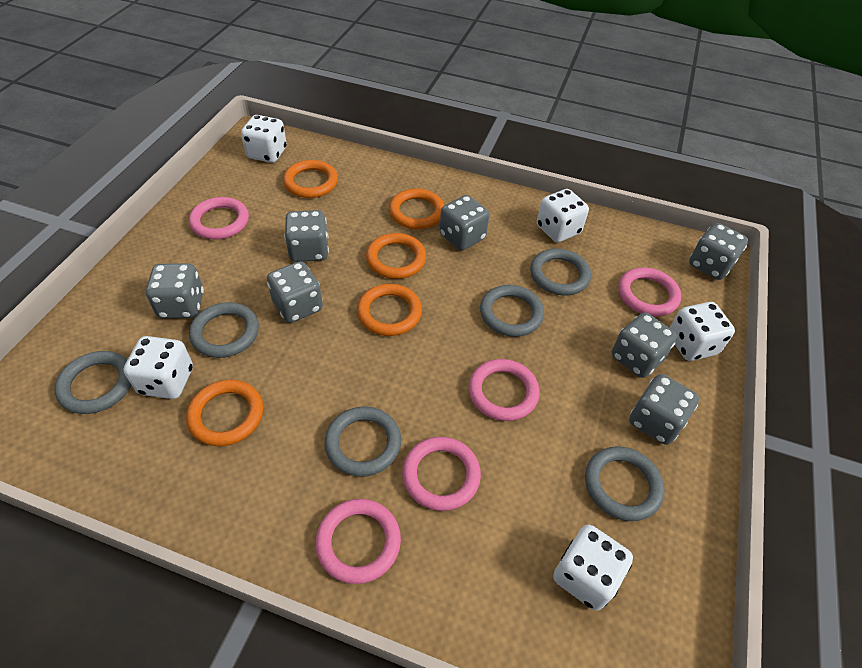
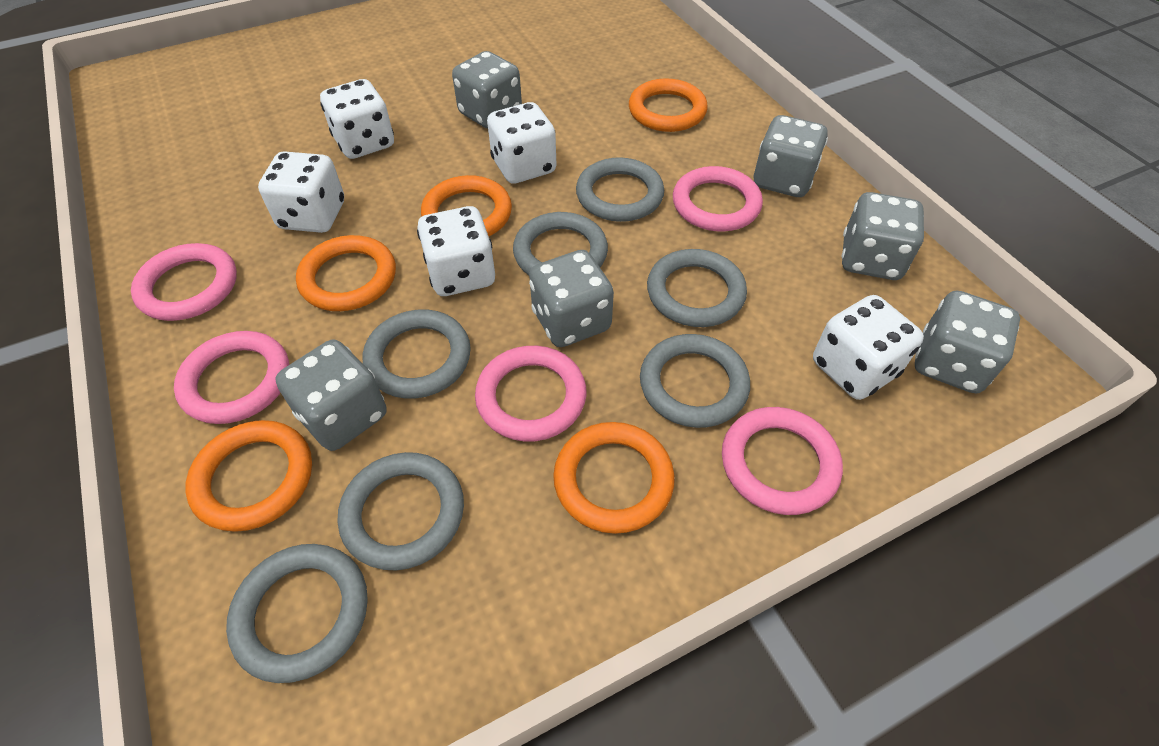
grey dice: [146,263,204,318] [267,261,323,323] [284,210,329,262] [440,195,490,250] [612,313,677,378] [629,374,699,445] [689,223,748,280] = 7 -> [275,340,387,451] [452,51,522,128] [529,250,614,347] [754,115,828,197] [841,192,924,280] [915,290,1020,393] = 6
grey ring: [54,351,131,414] [189,302,259,358] [324,407,401,477] [480,285,544,337] [530,249,591,296] [585,446,664,521] = 6 -> [226,544,368,683] [338,452,464,570] [363,310,471,399] [513,212,608,275] [576,157,664,222] [640,334,750,428] [647,249,747,327] = 7

